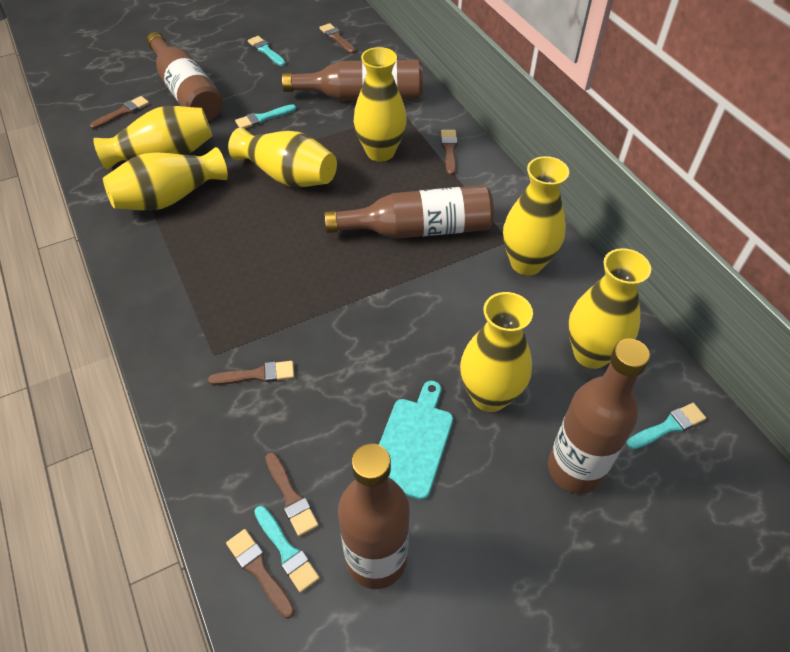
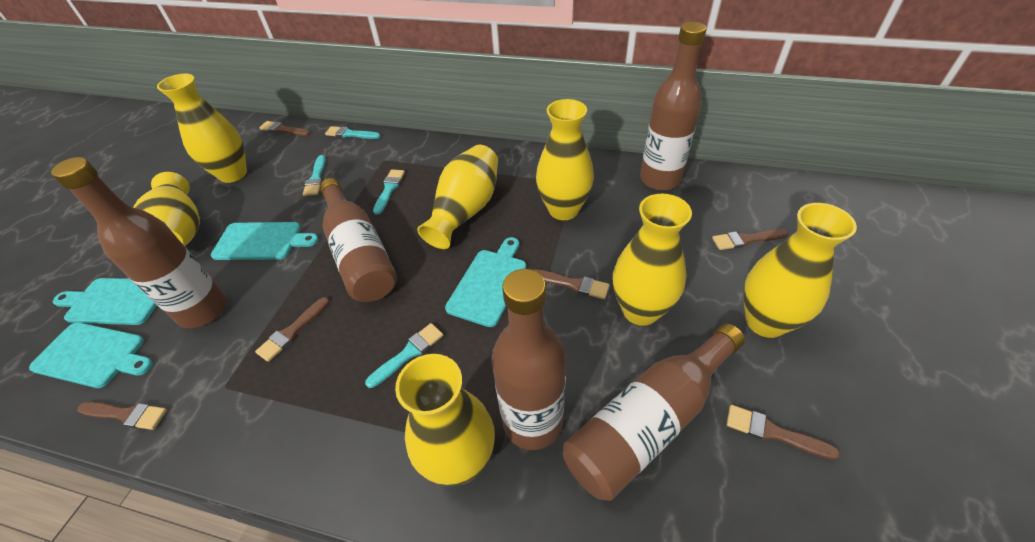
turquoise cutting board: [379,381,453,500] = 1 -> [29,322,153,388] [53,278,157,325] [211,222,318,260] [445,237,526,327] = 4

